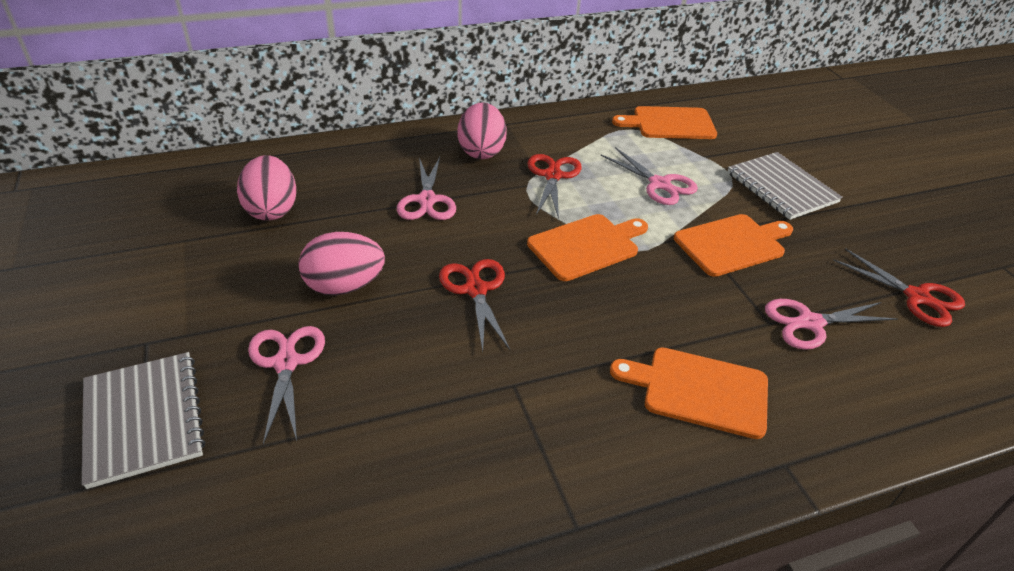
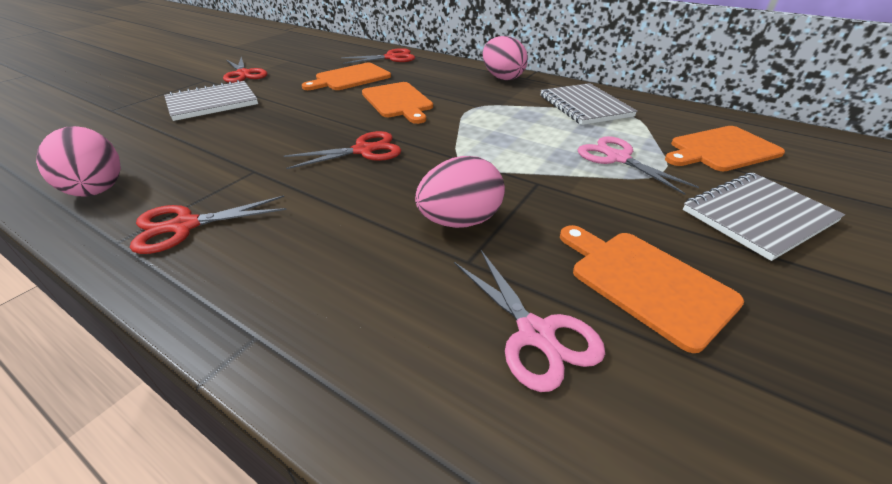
grey notebook: [82,352,205,489] [727,152,843,220] = 2 -> [164,80,258,121] [540,83,637,125] [683,173,845,261] = 3
pink scissors: [248,326,325,444] [397,157,456,220] [601,147,698,205] [765,299,898,350] = 4 -> [454,250,605,392] [578,136,699,195] = 2
red scissors: [439,259,510,352] [527,154,581,219] [833,248,965,327] = 3 -> [130,195,287,254] [223,57,267,83] [284,131,401,169] [341,48,415,64] = 4

